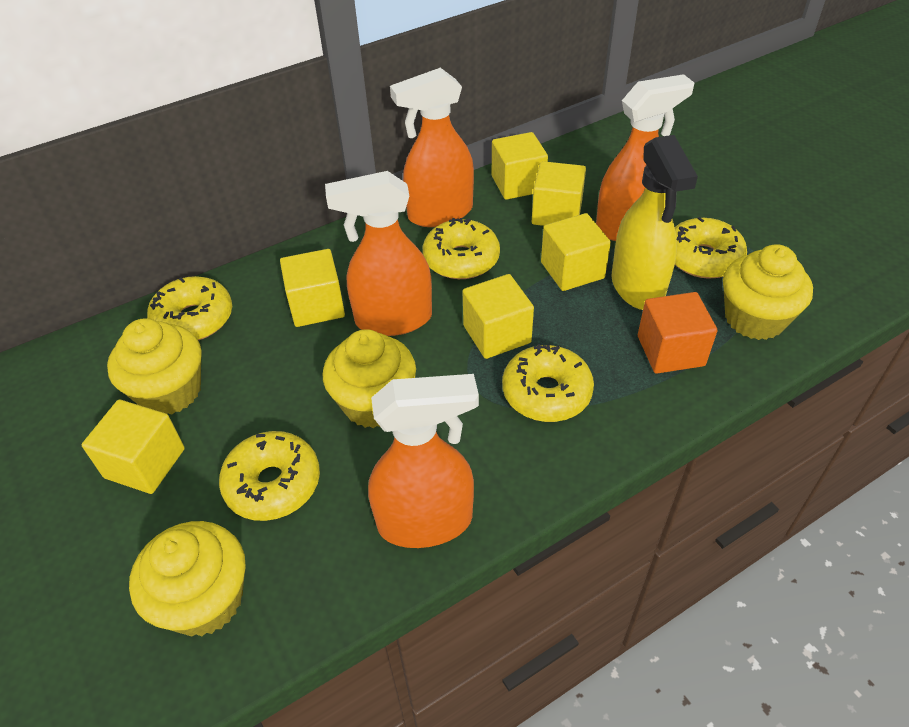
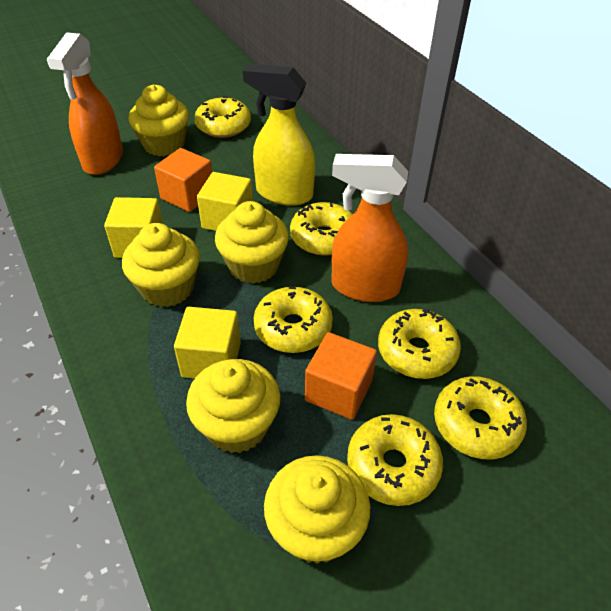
orange cube: [638,292,717,374] = 1 -> [154,148,212,212] [305,332,377,420] = 2
orange spray bottle: [325,171,432,336] [368,374,479,548] [390,68,474,227] [596,74,694,241] = 4 -> [47,32,123,175] [332,154,408,302] = 2
yellow cube: [82,400,185,494] [280,249,345,327] [462,274,534,359] [492,132,548,200] [532,161,586,226] [541,213,611,291] = 6 -> [104,197,163,258] [174,307,241,379] [197,172,253,231] = 3
yellow cupcake: [107,318,202,415] [129,521,246,637] [322,329,416,428] [723,244,813,340] = 4 -> [122,223,200,307] [129,85,189,156] [186,359,280,453] [215,201,289,284] [264,455,370,564] = 5
yellow donut: [147,276,232,340] [219,431,320,521] [423,218,500,279] [502,344,594,422] [675,217,747,279] = 5 -> [194,96,251,138] [254,286,333,353] [290,202,352,256] [347,414,443,506] [378,309,461,379] [434,376,527,460] = 6

